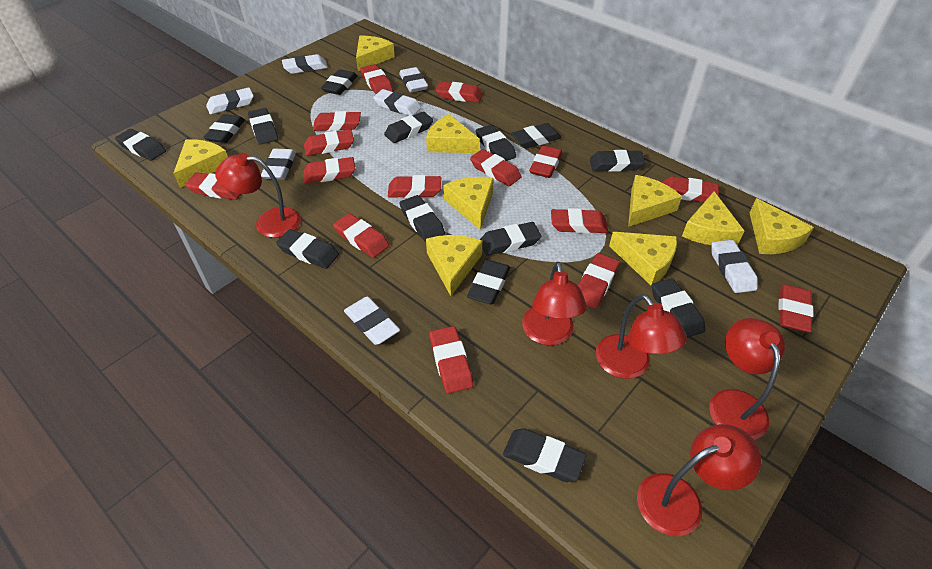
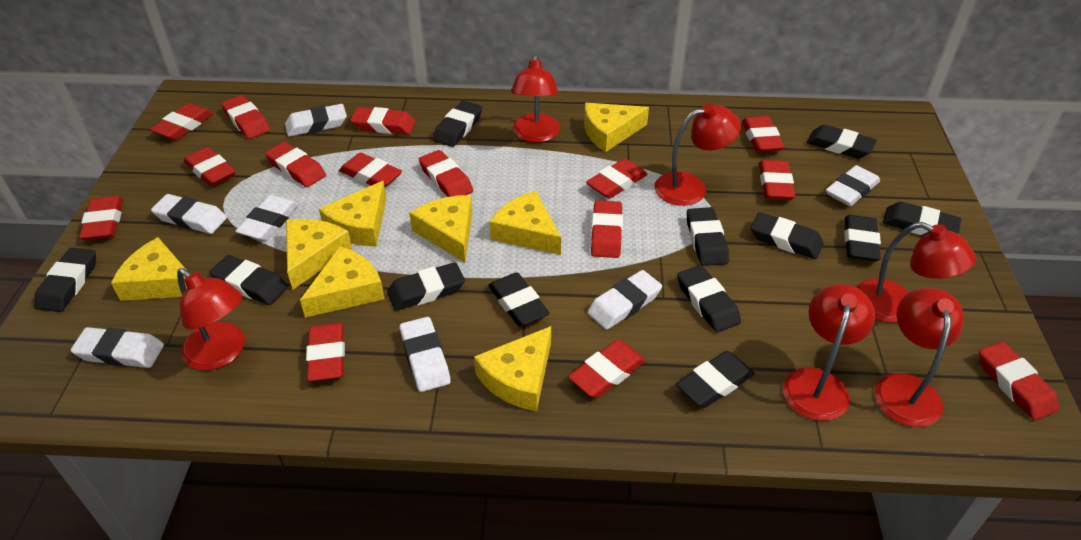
black eraser: [115,129,166,161] [203,114,245,143] [248,108,278,144] [276,229,339,269] [321,69,357,95] [384,111,433,143] [400,195,445,242] [467,260,510,305] [476,125,516,161] [480,222,541,256] [503,428,587,482] [511,123,561,149] [590,150,645,172] [652,278,705,338] = 14 -> [34,248,96,312] [209,255,288,305] [387,262,465,311] [433,101,482,147] [488,273,550,327] [676,351,754,408] [677,265,741,332] [687,207,729,266] [750,212,824,259] [807,125,877,158] [844,215,881,262] [883,202,961,235] = 12
red lamp: [215,153,301,238] [522,262,587,345] [596,294,687,379] [637,424,761,536] [709,318,785,440] = 5 -> [177,268,245,370] [511,54,560,143] [654,104,741,206] [783,284,875,421] [856,222,976,322] [875,288,964,427] = 6
yellow cheese: [173,139,228,188] [356,36,395,71] [426,114,480,153] [426,235,482,296] [443,177,494,230] [609,232,677,286] [628,175,682,227] [682,192,744,245] [749,198,814,254] = 9 -> [111,237,187,301] [286,219,352,290] [300,246,385,318] [319,181,387,247] [409,195,472,263] [474,326,551,411] [490,191,561,255] [584,103,649,152] = 8

